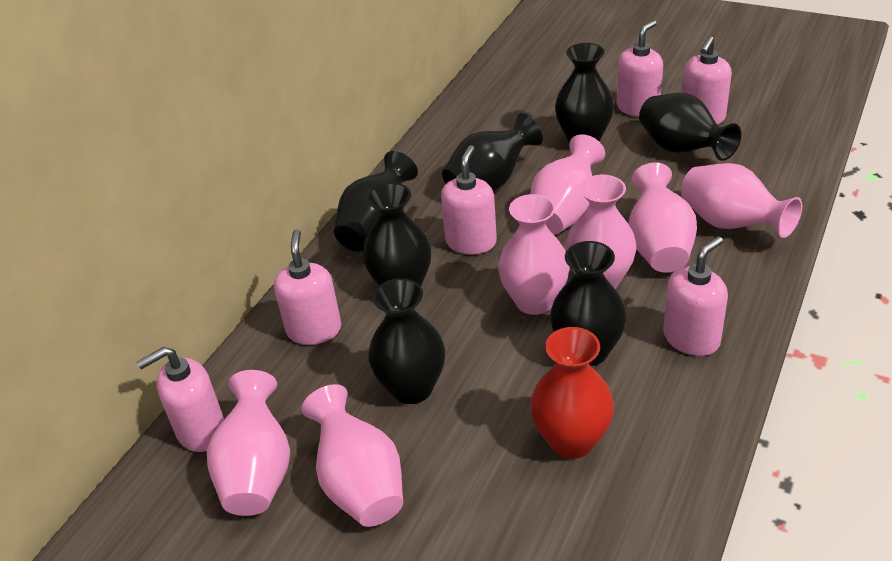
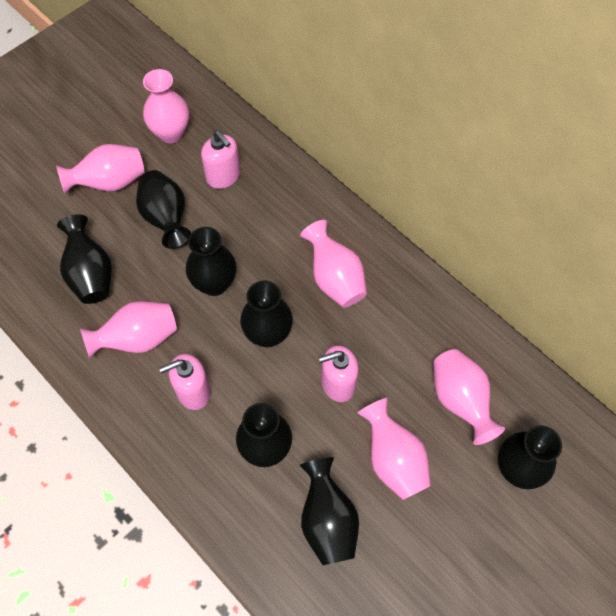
pink soap dispenser: [137,347,224,452] [274,229,341,345] [441,145,497,255] [617,20,663,117] [663,236,728,356] [682,36,732,124] = 6 -> [159,354,211,410] [201,131,240,189] [319,345,359,402] = 3
pink vase: [207,370,290,516] [301,384,403,527] [498,194,570,315] [530,134,605,235] [566,175,637,289] [629,162,697,273] [681,163,802,238] = 7 -> [56,144,144,194] [80,301,177,359] [143,69,189,143] [300,220,367,308] [357,398,431,500] [433,349,505,445] = 6
red vase: [530,327,614,459] = 1 -> none = 0

